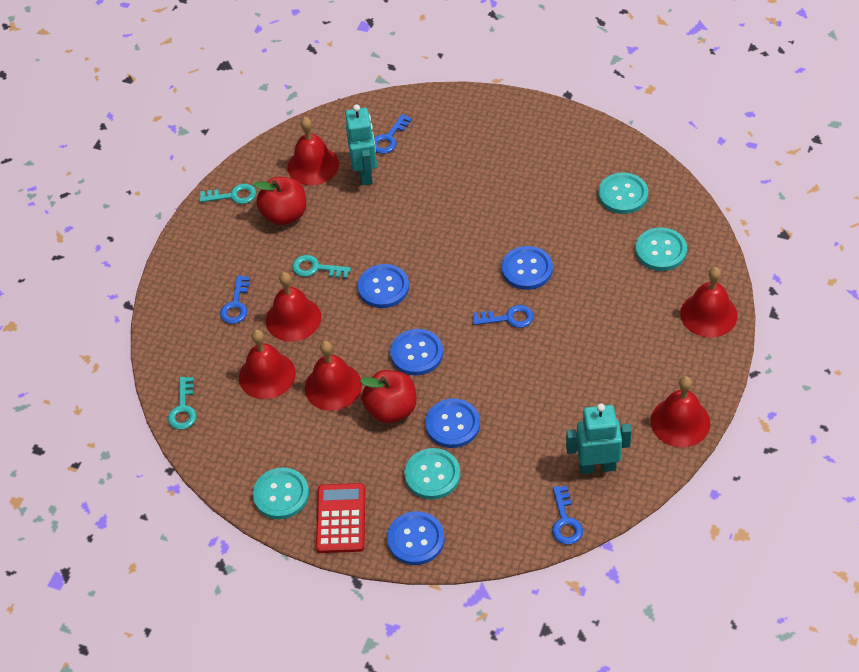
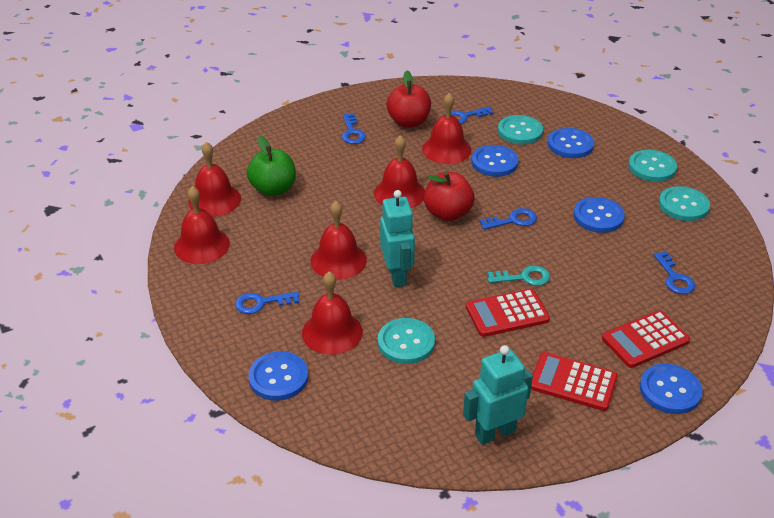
blue key: [220,275,250,324] [374,114,412,154] [473,305,534,328] [552,486,583,545] = 4 -> [235,291,299,314] [342,113,366,144] [445,106,493,124] [479,208,537,230] [654,252,695,294] = 5
green apple: none = 0 -> [247,135,296,196] = 1
red calculator: [316,483,365,553] = 1 -> [466,289,550,337] [531,352,618,411] [602,310,690,368] = 3
turquoise key: [168,377,196,430] [199,184,256,204] [292,255,351,279] = 3 -> [488,265,550,286] = 1

